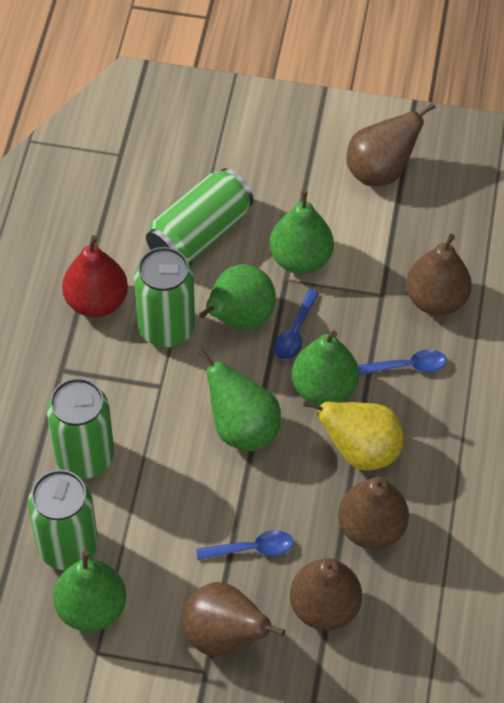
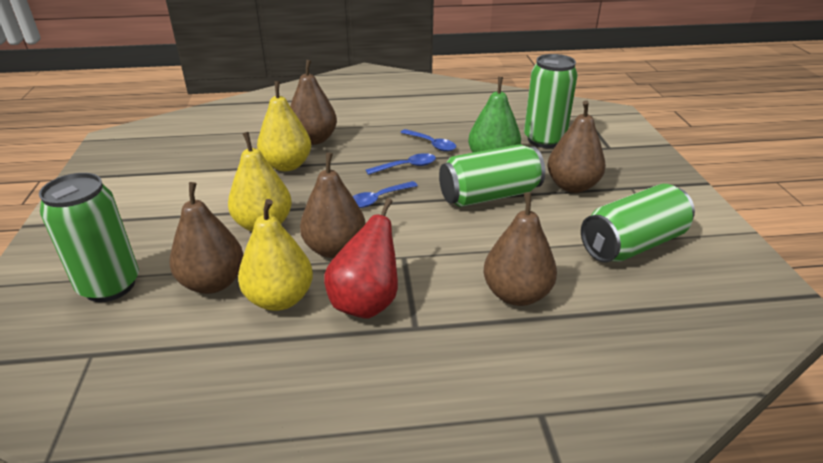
green pear: [53,551,126,632] [198,349,281,451] [199,264,276,330] [269,190,334,274] [292,330,359,406] = 5 -> [468,77,521,153] = 1
yellow pear: [303,400,404,471] = 1 -> [228,132,292,232] [238,199,313,311] [257,81,311,171] = 3

